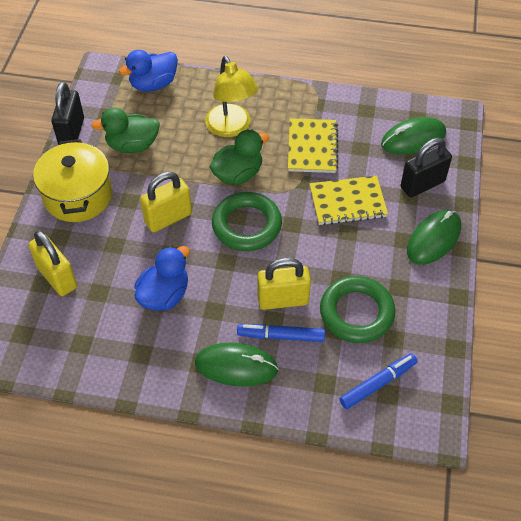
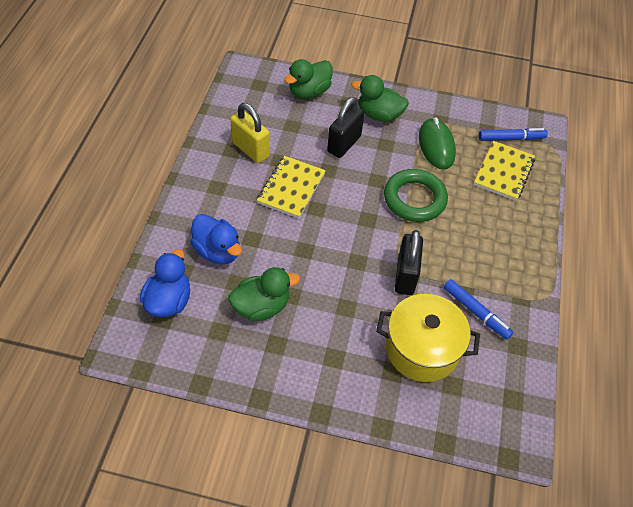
green duck: [91,108,160,153] [210,130,269,185] = 2 -> [228,267,300,321] [284,59,333,99] [352,75,409,122] = 3
green mouse: [195,342,278,386] [381,117,446,155] [407,210,461,265] = 3 -> [419,118,456,169] = 1
green ring: [212,192,282,251] [320,276,396,343] = 2 -> [384,169,448,222] = 1
yellow lamp: [205,56,258,137] = 1 -> none = 0
yellow padlock: [28,231,77,296] [140,172,192,232] [258,258,311,310] = 3 -> [230,103,270,163] = 1

